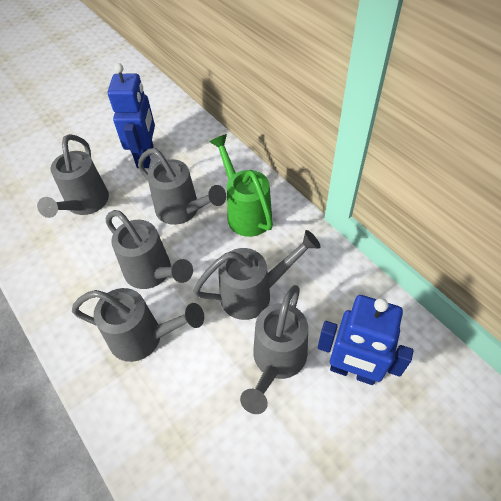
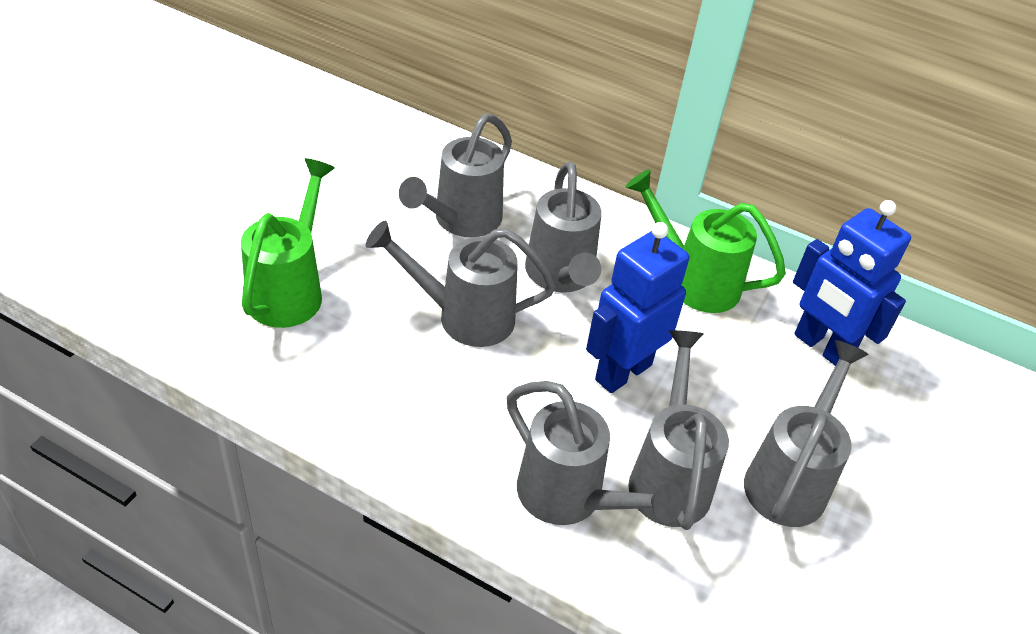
green watering can: [209,134,273,237] = 1 -> [241,158,335,328] [625,169,786,313] = 2

